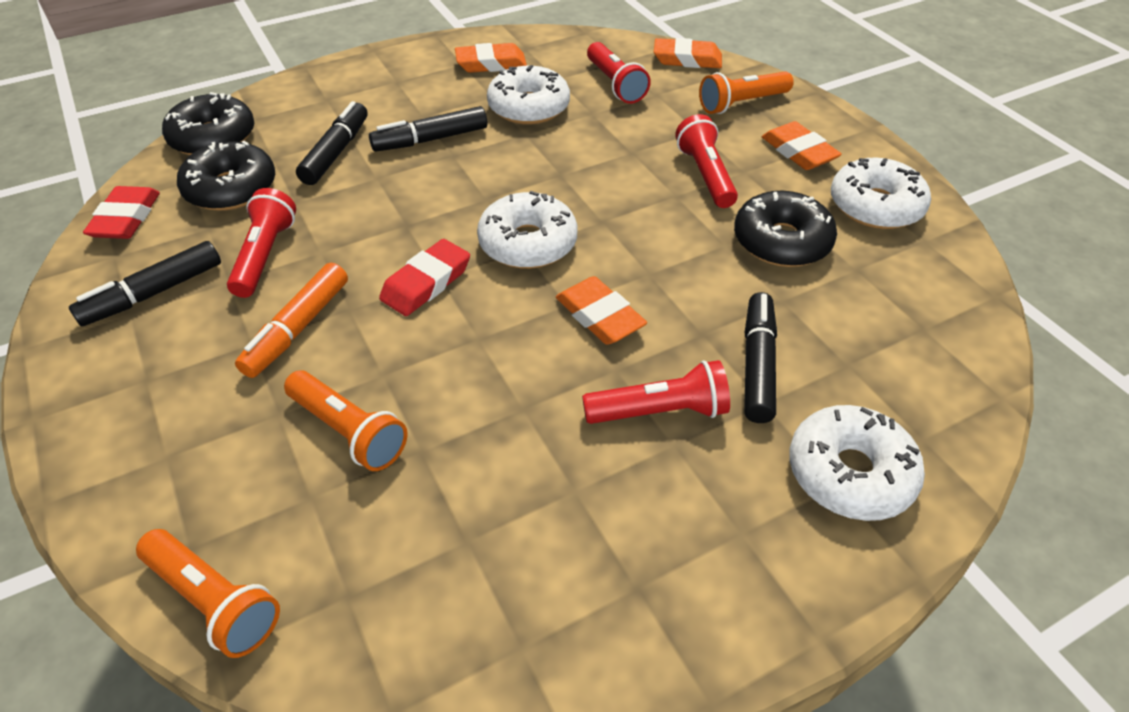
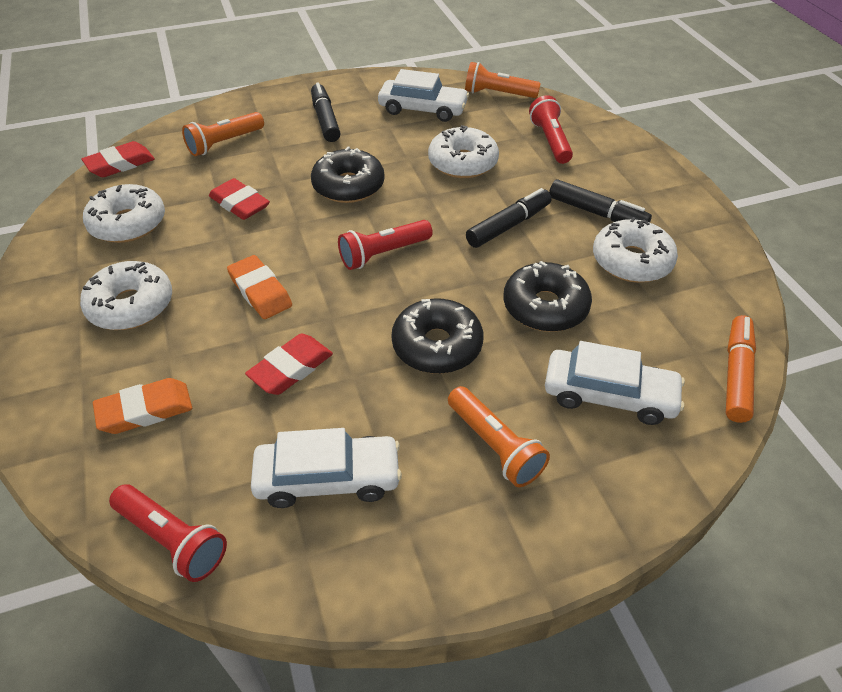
black marker: [69,241,221,326] [296,101,368,185] [369,106,487,152] [744,292,777,423] = 4 -> [311,82,341,142] [466,188,552,248] [549,180,652,222] = 3
orange eraser: [455,43,527,73] [556,276,647,345] [654,38,722,68] [762,121,842,170] = 4 -> [93,378,192,434] [227,255,292,319] = 2
red eraser: [83,186,160,239] [379,239,470,316] = 2 -> [81,141,155,177] [209,178,270,220] [245,334,333,395] = 3
red flashlight: [227,188,296,298] [582,360,730,424] [587,42,651,104] [675,114,738,208] = 4 -> [109,484,227,582] [338,220,433,270] [529,95,573,164] = 3
white car: none = 0 -> [251,428,402,508] [378,69,469,122] [545,341,685,425] = 3

